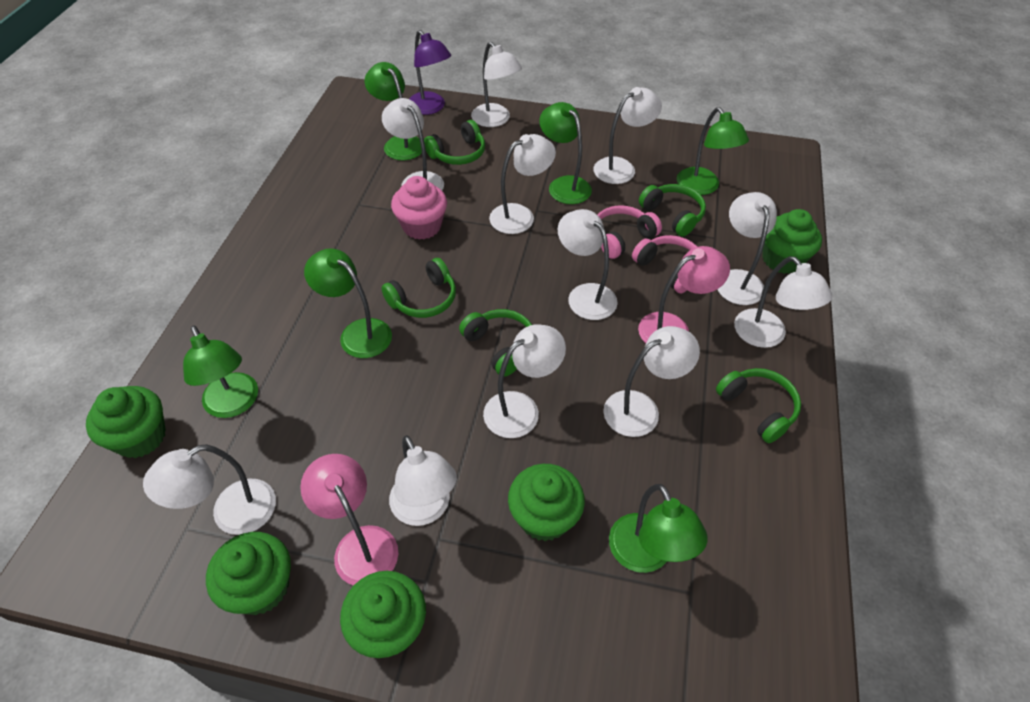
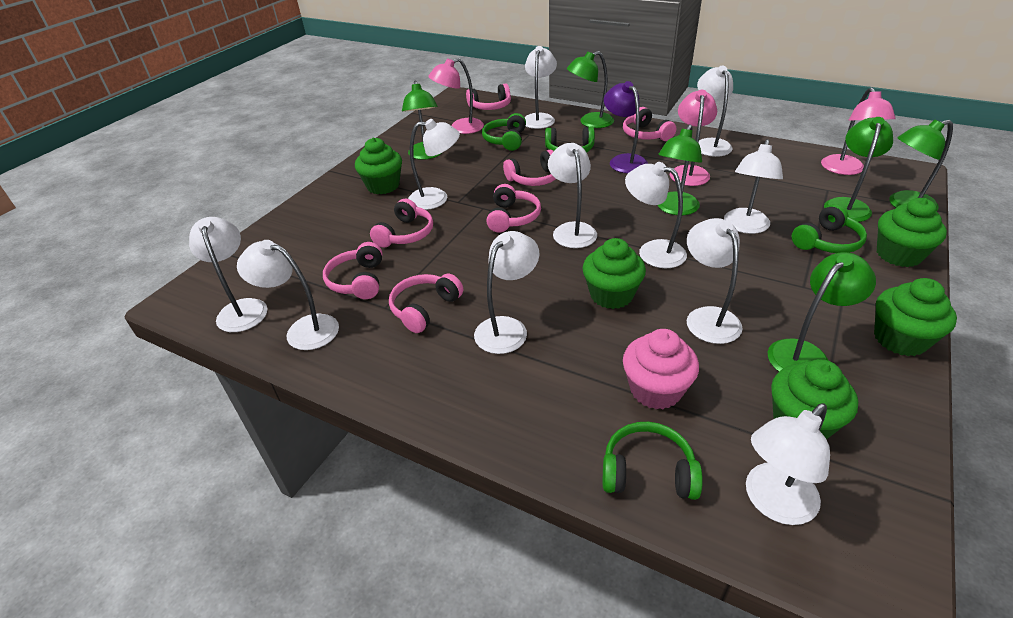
green headphones: [382,258,456,318] [424,120,485,165] [459,309,532,377] [639,184,706,237] [716,368,801,443] = 5 -> [482,113,526,151] [545,127,595,153] [603,422,703,500] [792,204,867,253] = 4
pink headphones: [598,206,662,259] [632,235,697,294] = 2 -> [323,242,382,299] [370,199,433,248] [389,274,463,333] [466,83,511,110] [486,184,541,233] [503,150,556,186] [623,107,676,141] = 7
pink lamp: [300,454,398,586] [638,246,730,343] = 2 -> [428,58,484,134] [670,90,717,186] [821,87,896,175] = 3

